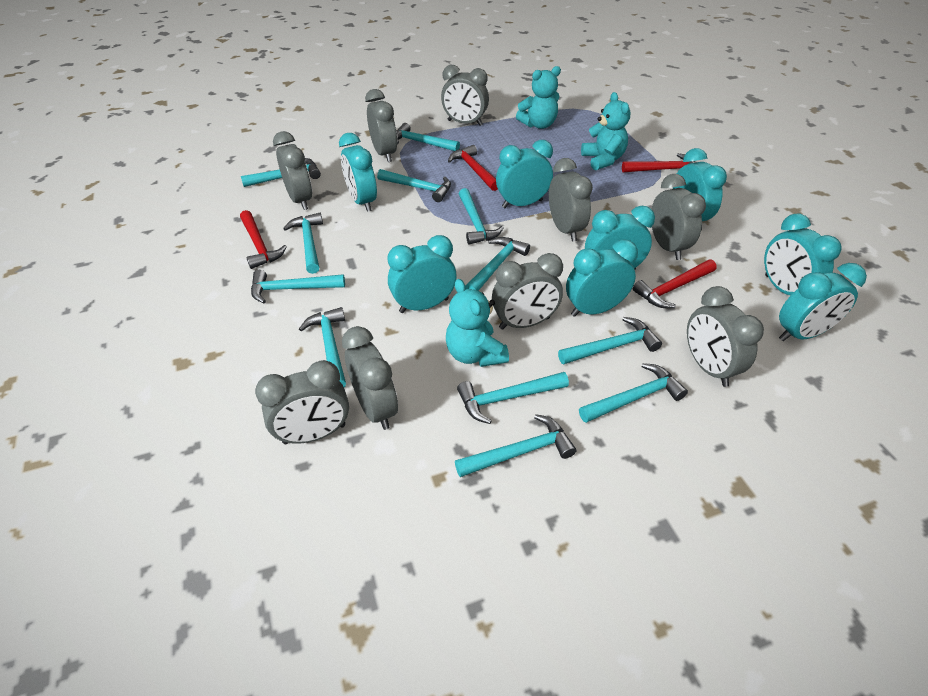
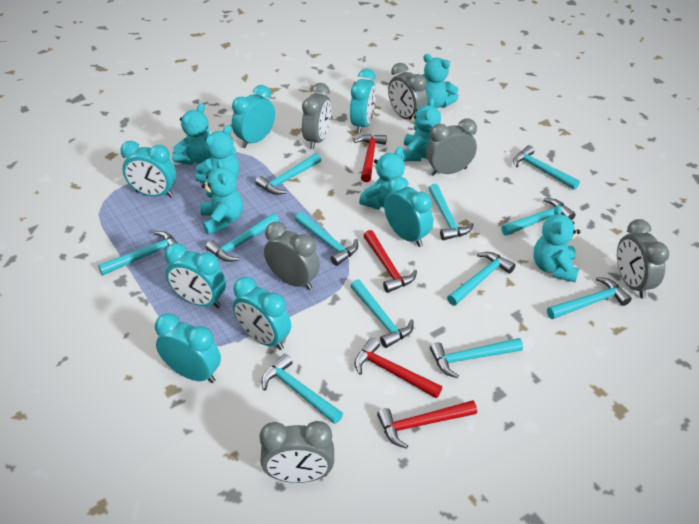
grey clock: [255,360,349,444] [273,131,312,210] [342,326,398,430] [365,89,397,162] [441,65,489,126] [492,253,563,330] [549,158,593,242] [652,174,706,260] [687,286,764,387] = 9 -> [259,421,334,483] [264,222,320,290] [302,83,331,149] [388,63,428,120] [426,118,477,176] [617,219,669,299] = 6
turquoise clock: [339,133,377,212] [387,235,457,313] [496,140,553,208] [566,239,638,317] [585,206,655,269] [673,148,727,230] [764,214,842,295] [779,263,867,341] = 8 -> [120,141,176,197] [155,313,221,383] [165,243,226,308] [232,85,275,148] [233,277,291,350] [350,68,376,134] [384,176,433,247] = 7
turquoise teddy bear: [446,279,509,367] [516,66,561,129] [581,92,630,170] = 3 -> [172,103,211,165] [195,125,240,183] [200,159,243,235] [359,147,405,210] [401,98,441,161] [423,54,458,108] [533,205,580,282] = 7

